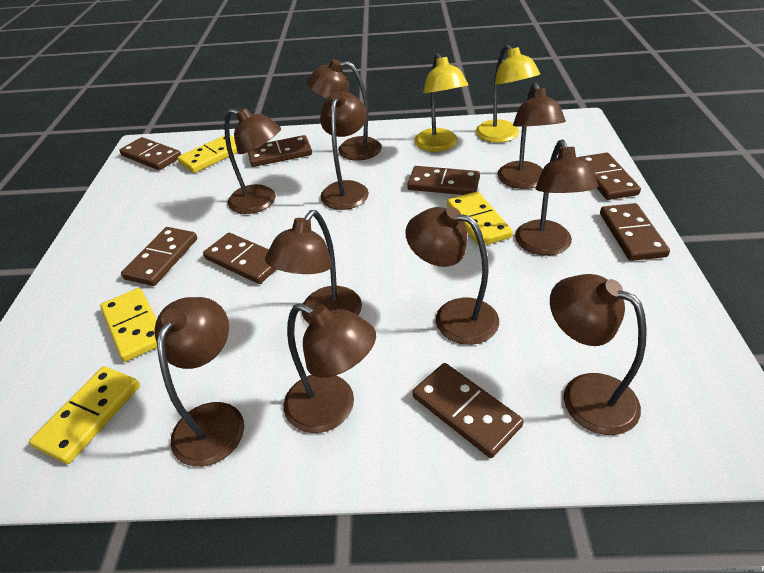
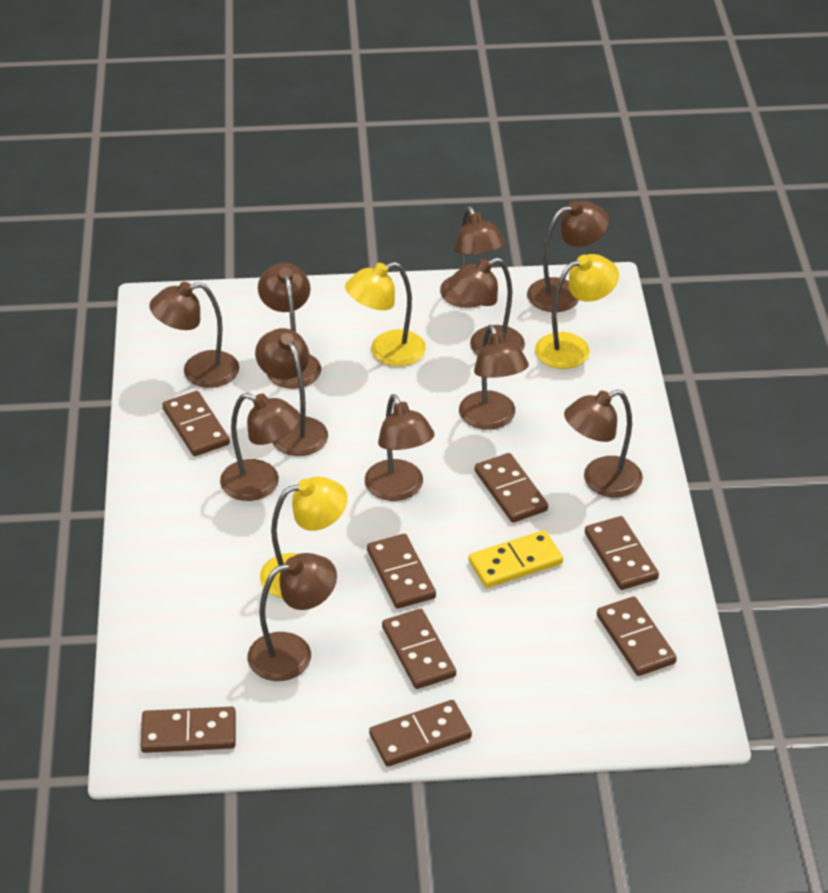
brown lamp: [155,297,244,467] [224,108,281,214] [265,210,362,324] [284,303,376,433] [307,59,382,161] [320,91,369,210] [405,207,499,345] [498,83,566,189] [515,139,598,255] [550,274,647,435] = 10 -> [149,282,239,388] [220,393,300,501] [247,553,337,681] [255,328,328,456] [258,263,321,389] [365,394,435,501] [440,206,505,308] [448,258,525,355] [459,325,529,430] [527,201,609,312] [564,390,643,498] = 11
yellow domino: [29,366,140,464] [100,288,157,362] [177,135,238,173] [447,192,513,246] = 4 -> [469,530,563,588] = 1
yellow lamp: [414,53,468,152] [476,44,540,143] = 2 -> [260,477,347,598] [345,262,426,366] [535,254,619,369] = 3

